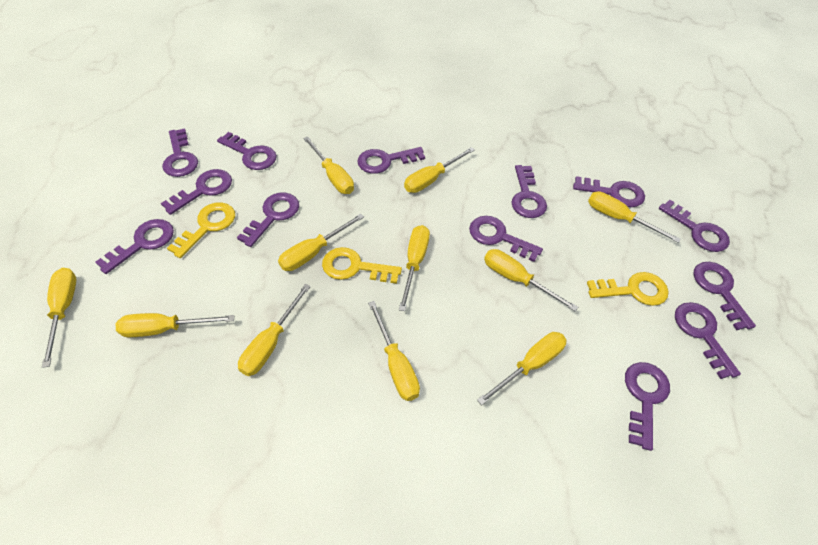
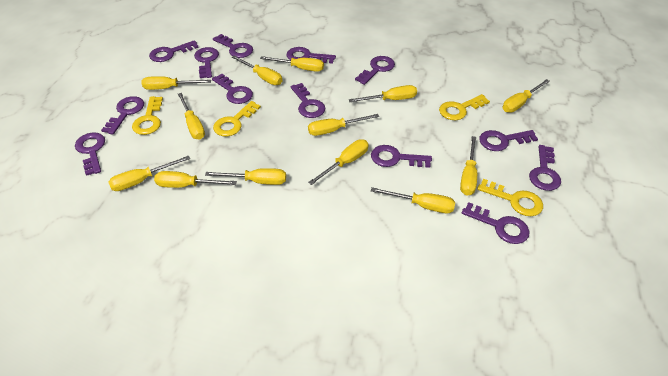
yellow key: [167,202,235,258] [322,247,402,284] [587,272,669,306] = 3 -> [132,96,163,135] [213,101,261,136] [439,94,490,120] [477,179,543,216] = 4
yellow screwdriver: [42,268,76,368] [116,313,235,337] [238,284,311,376] [278,214,364,271] [303,136,354,194] [368,301,420,401] [399,225,430,311] [404,147,475,193] [477,332,567,405] [484,249,578,311] [588,191,681,243] = 11 -> [108,156,190,191] [142,76,211,90] [154,171,237,188] [178,93,205,140] [205,168,286,185] [232,55,282,85] [260,56,324,72] [308,114,379,136] [308,139,369,185] [349,85,417,102] [371,187,455,213] [460,136,477,196] [503,79,550,113] = 13

